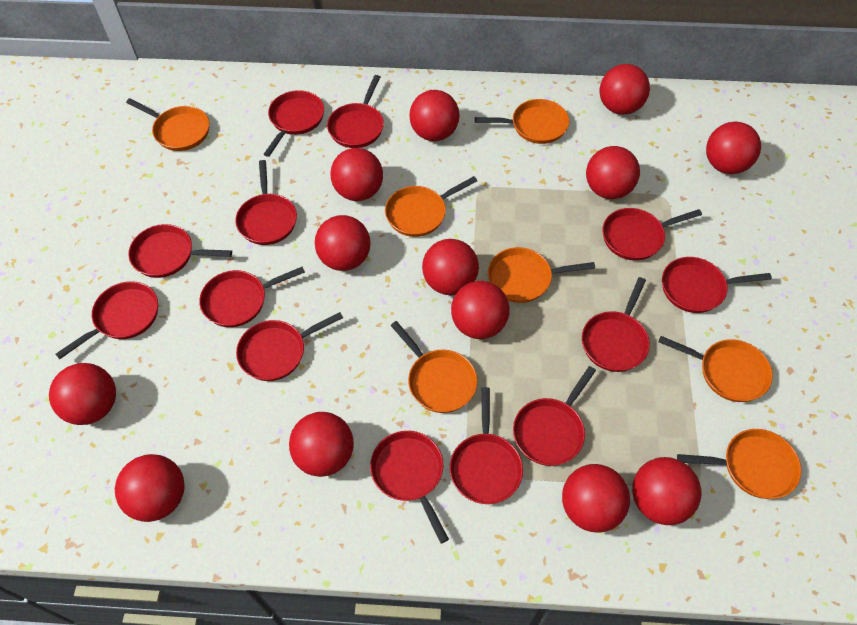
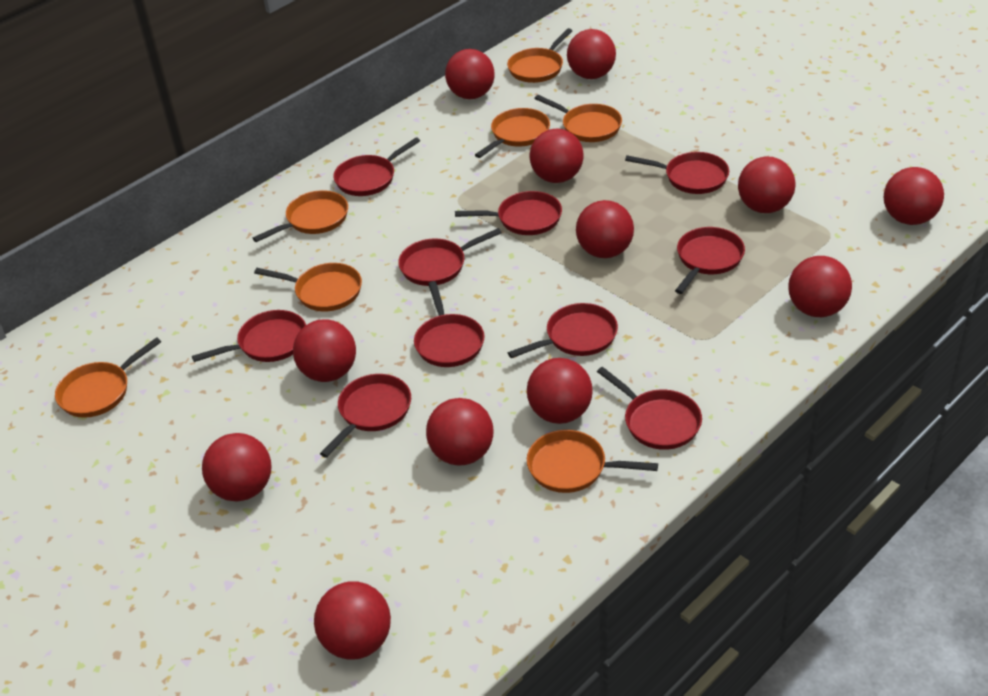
red ball: [49,363,116,425] [115,454,185,522] [289,412,354,477] [315,215,371,271] [330,148,383,201] [409,90,460,141] [422,239,479,295] [451,281,510,339] [562,464,630,533] [586,146,640,199] [600,64,650,115] [632,457,702,525] [706,121,761,174] = 13 -> [202,433,272,502] [293,319,356,382] [314,581,391,659] [426,398,494,466] [445,49,495,99] [527,358,593,424] [530,128,584,183] [567,29,616,79] [576,200,634,258] [738,157,796,213] [788,256,852,317] [884,167,944,225] = 12
red pan: [55,281,158,359] [128,224,232,278] [199,267,305,327] [235,160,297,245] [236,312,343,381] [264,90,324,157] [327,75,384,148] [370,431,449,544] [449,387,523,504] [513,366,596,466] [582,277,650,372] [602,208,702,261] [662,257,772,313] = 13 -> [192,310,306,362] [320,374,411,458] [333,137,420,196] [398,228,502,286] [414,281,484,367] [455,191,562,235] [508,303,618,358] [597,367,702,450] [625,152,729,194] [675,227,745,294] = 10

